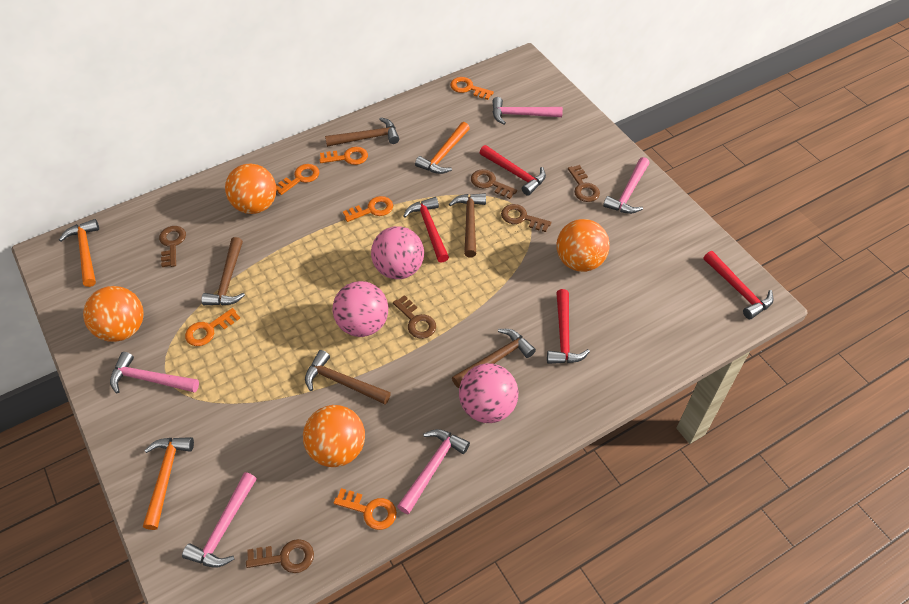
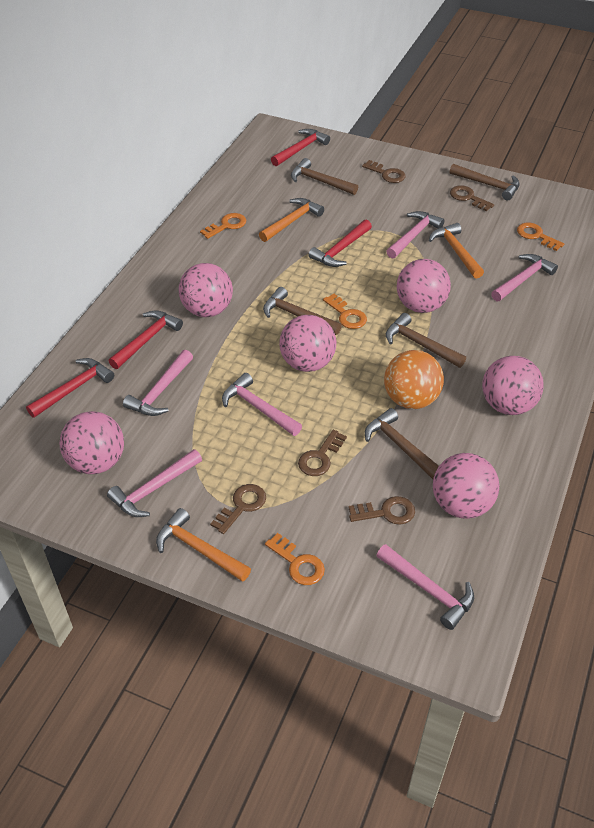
brown key: [159,226,186,267] [246,539,314,573] [393,295,436,339] [471,169,517,199] [501,204,551,232] [568,165,600,202] = 6 -> [210,484,266,534] [298,430,347,476] [348,496,415,525] [362,160,406,183] [450,185,494,211] = 5
orange ball: [83,286,144,342] [225,163,277,214] [303,405,365,467] [556,219,610,272] = 4 -> [384,350,444,409] = 1
orange key: [185,308,240,346] [276,164,319,195] [319,147,368,165] [333,488,397,530] [343,196,393,222] [450,77,494,100] = 6 -> [200,213,246,239] [265,533,325,585] [323,294,367,329] [517,223,564,251] = 4
pink ball: [333,281,388,337] [371,226,424,279] [459,363,518,423] = 3 -> [60,411,124,474] [179,263,233,317] [279,315,336,372] [397,259,451,313] [433,453,499,519] [482,356,544,415] = 6
pink hammer: [110,352,199,394] [182,472,257,568] [397,429,470,514] [492,97,563,125] [603,157,649,214] = 5 -> [107,449,202,517] [123,350,193,416] [222,373,302,436] [376,544,474,630] [386,211,444,259] [491,254,558,301] = 6

